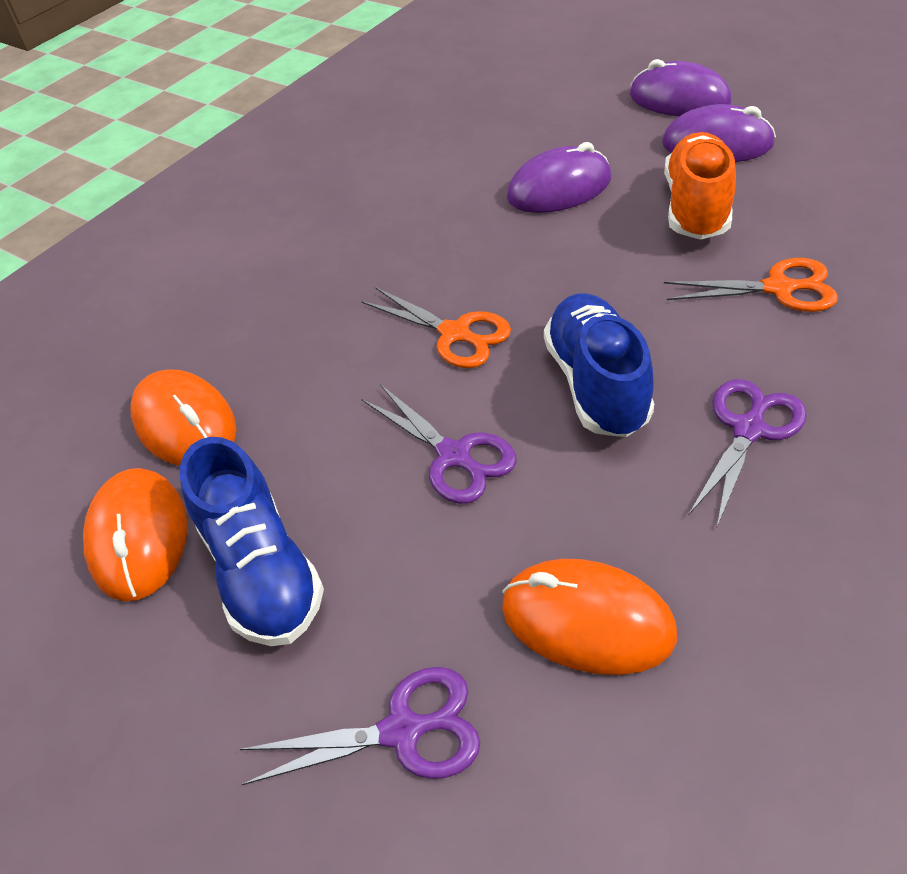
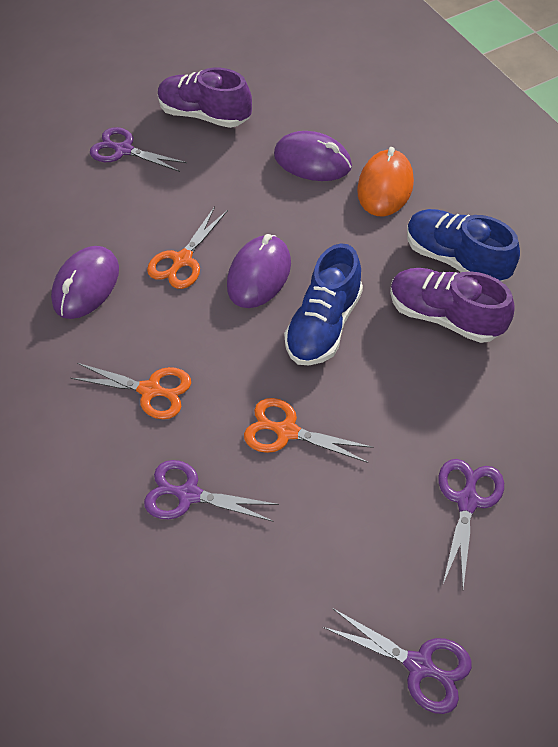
orange mouse: [83,468,187,601] [131,369,237,466] [502,559,677,675] = 3 -> [357,147,414,216] = 1
orange scissors: [361,287,511,368] [664,258,838,312] = 2 -> [71,363,191,419] [147,206,228,289] [244,398,374,463] = 3
orange shoe: [664,132,736,240] = 1 -> none = 0
purple scissors: [240,667,480,785] [362,384,517,504] [688,379,807,526] = 3 -> [90,127,187,172] [144,460,279,522] [323,608,472,714] [439,459,504,588] = 4
purple shoe: none = 0 -> [158,68,252,128] [390,268,515,343] = 2

